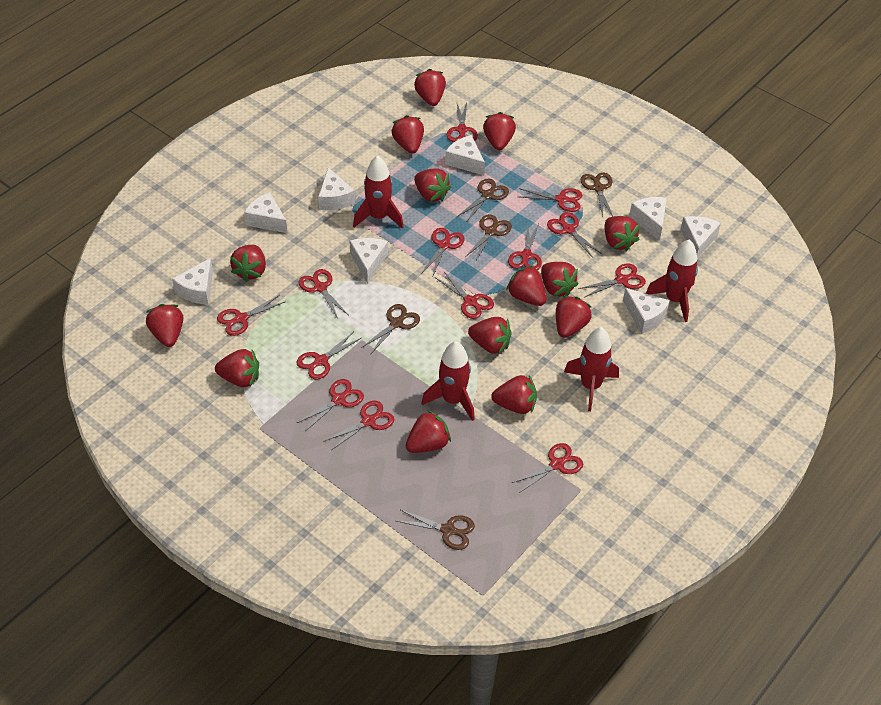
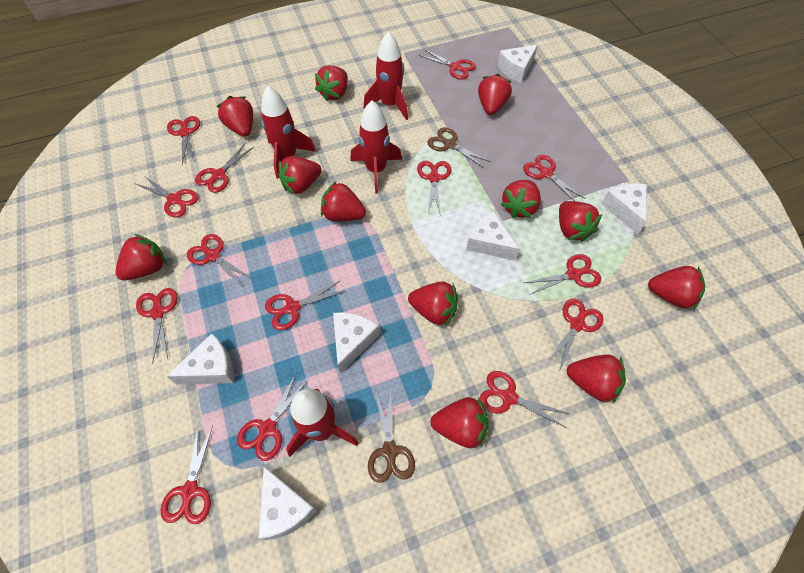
brown scissors: [361,304,420,355] [397,509,475,550] [457,178,509,221] [465,214,512,262] [581,173,613,217] = 5 -> [368,391,415,483] [427,127,491,168] = 2
red scissors: [217,295,285,336] [297,332,361,379] [297,379,364,430] [299,269,348,318] [323,401,394,450] [422,228,465,278] [436,272,494,319] [447,103,478,142] [508,224,542,270] [512,443,583,492] [519,188,582,212] [547,212,602,258] [579,263,646,297] = 13 -> [136,175,199,217] [136,288,178,364] [161,425,213,524] [167,116,200,165] [187,234,253,286] [195,144,254,193] [237,374,309,461] [265,281,345,330] [417,161,452,213] [418,49,476,80] [479,371,570,428] [523,155,586,201] [524,254,601,295] [548,299,603,372] = 14
red strawberry: [146,304,183,347] [215,349,259,387] [230,245,266,282] [392,115,424,154] [406,410,451,453] [414,69,446,106] [414,168,451,202] [468,317,512,355] [483,112,516,150] [491,375,537,414] [506,266,546,306] [541,262,579,296] [556,296,592,338] [605,216,640,251] = 14 -> [115,234,166,280] [216,96,253,137] [278,156,322,194] [315,65,348,101] [321,181,366,221] [408,281,458,327] [431,397,489,448] [478,74,512,115] [500,180,541,218] [559,201,602,242] [567,355,626,404] [648,266,705,309] = 12
white cheese: [172,258,213,305] [244,192,287,233] [318,167,355,210] [350,238,388,283] [445,135,485,175] [623,288,670,334] [629,197,667,241] [681,216,721,259] = 8 -> [167,333,234,384] [258,467,317,540] [333,312,379,374] [466,211,520,261] [497,45,538,83] [601,183,647,234] = 6

